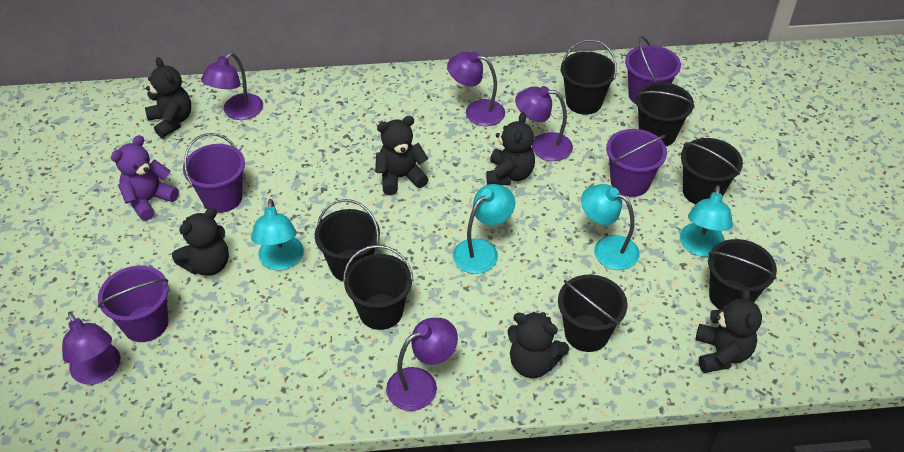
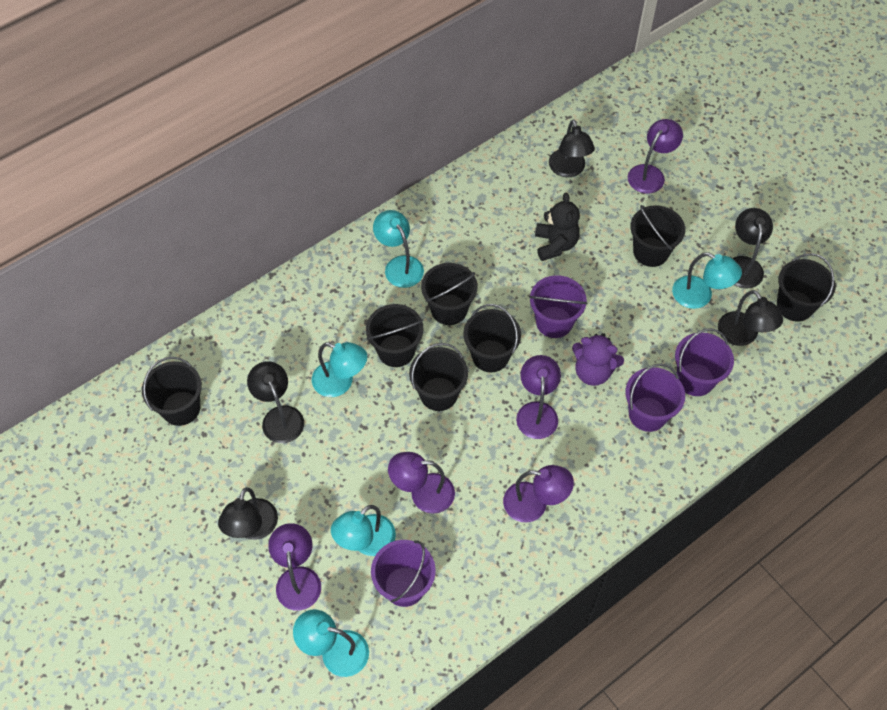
black lamp: none = 0 -> [218,487,278,540] [247,361,304,443] [549,119,595,177] [718,290,783,346] [732,208,773,289] = 5
black teddy bear: [145,57,191,138] [172,208,229,276] [375,116,429,195] [487,112,535,185] [507,312,569,378] [695,288,762,373] = 6 -> [535,193,580,261] = 1
turquoise lamp: [251,199,304,270] [453,184,515,274] [581,184,640,270] [680,185,733,257] = 4 -> [293,609,369,677] [312,342,367,397] [331,505,396,556] [373,210,424,288] [672,252,742,309] = 5

